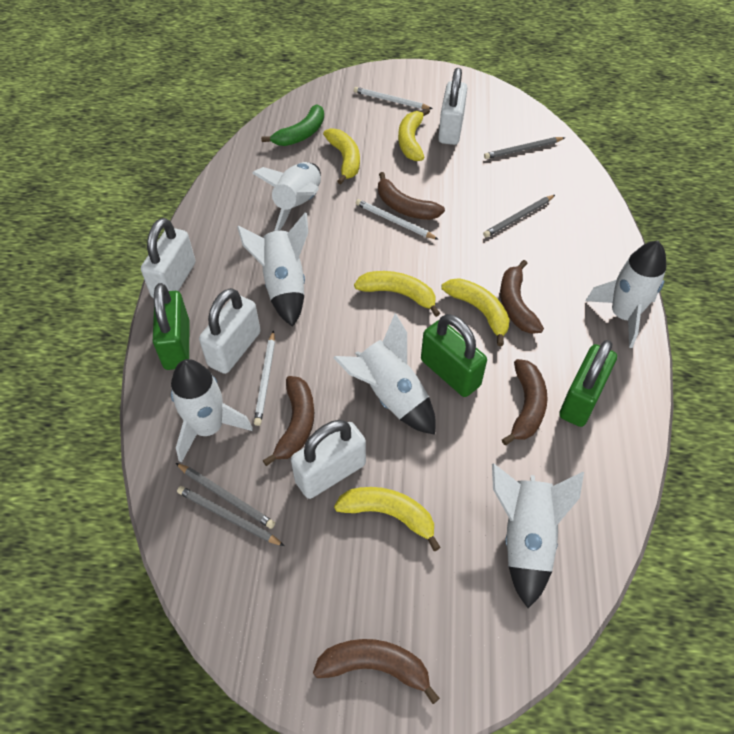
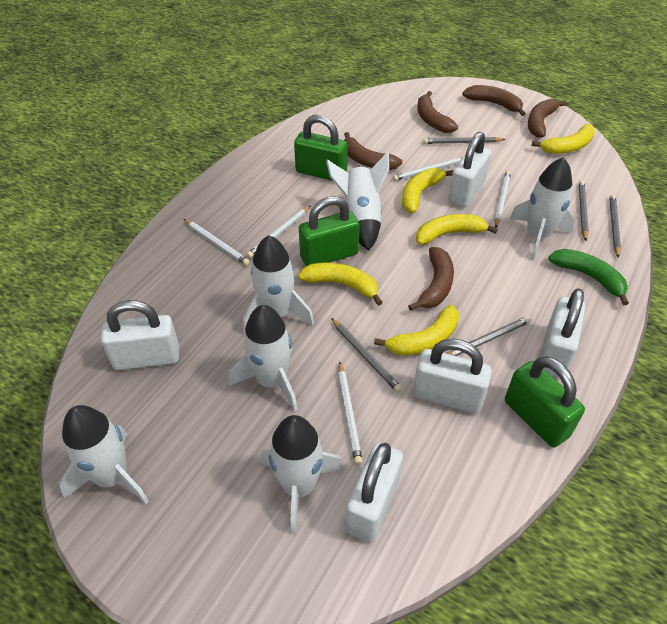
grey pencil: [176,463,275,529] [177,486,285,546] [483,195,555,237] [484,137,565,159] = 4 -> [331,318,402,392] [424,137,506,144] [446,316,531,356] [579,180,589,241] [610,194,621,258] = 5
white padlock: [141,218,196,298] [199,288,261,374] [291,420,366,499] [438,68,467,145] = 4 -> [101,300,179,370] [346,443,403,542] [413,339,492,414] [448,132,491,207] [540,288,585,377] = 5
white pencil: [254,330,275,426] [354,87,433,109] [356,199,439,240] = 3 -> [184,219,250,265] [247,205,311,258] [338,361,363,465] [393,157,463,181] [494,170,511,227] = 5

